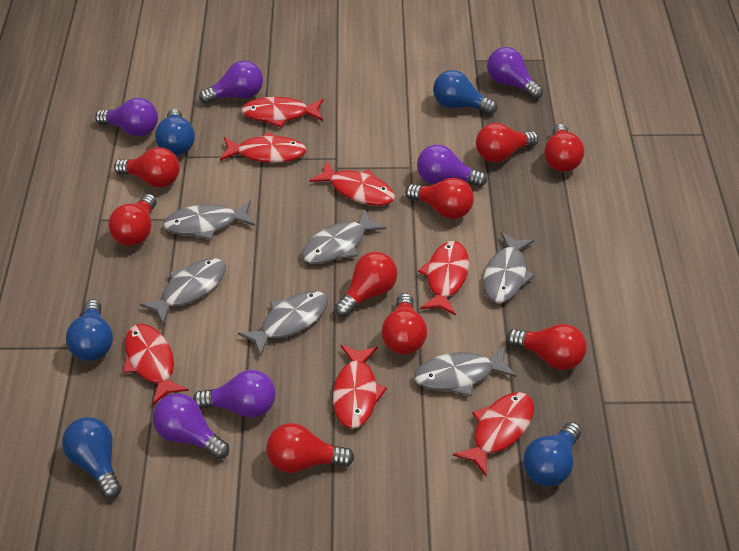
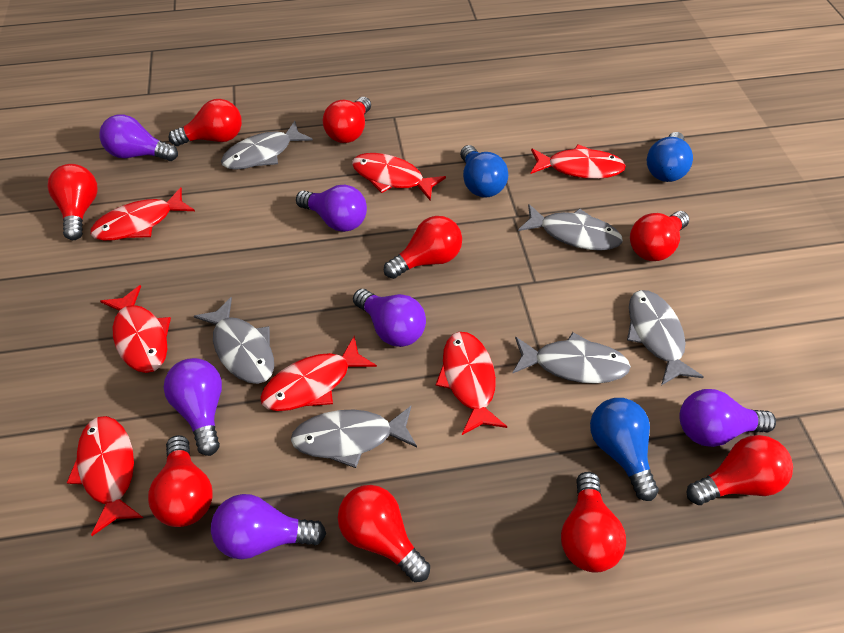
blue light bulb: [62,417,121,499] [66,299,113,361] [155,109,195,156] [433,70,497,114] [523,422,582,486] = 5 -> [460,145,508,198] [590,398,659,501] [647,132,693,182] = 3

